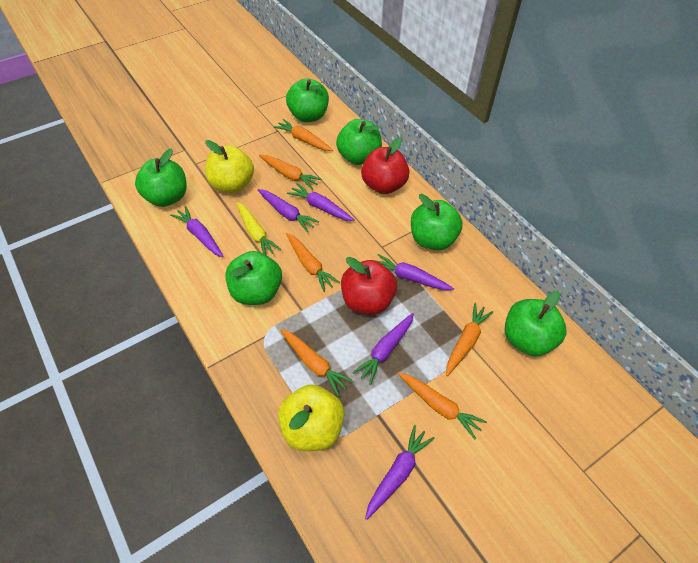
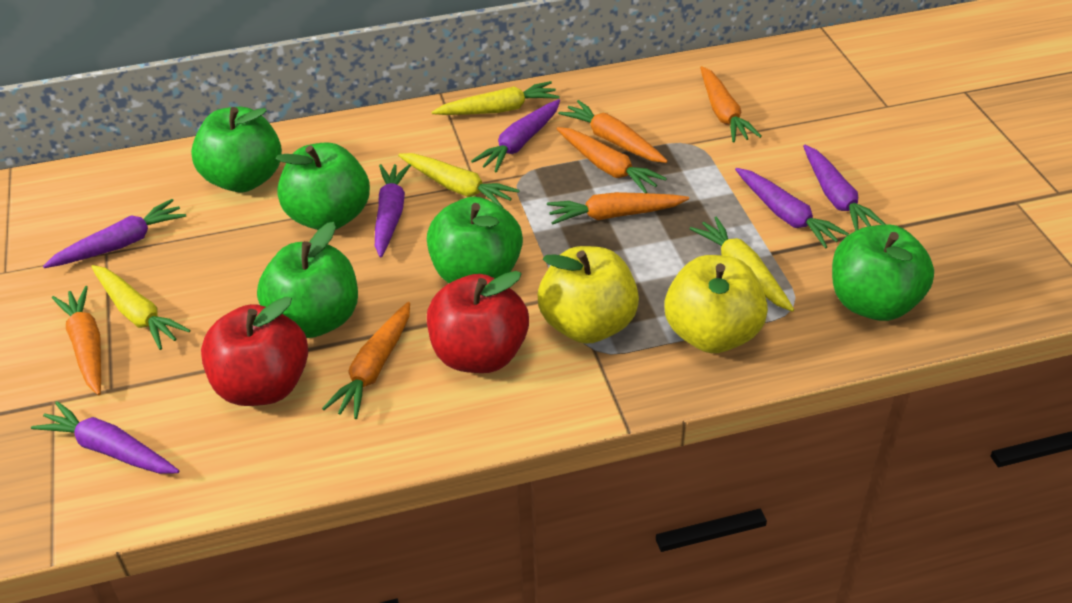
green apple: [135,148,187,207] [225,251,282,305] [286,78,329,122] [336,119,382,165] [411,194,463,250] [505,291,567,356] = 6 -> [191,107,282,192] [257,222,358,338] [276,142,370,230] [427,197,523,283] [832,224,934,321] = 5
yellow carrot: [236,202,281,255] = 1 -> [91,265,190,350] [398,153,520,208] [432,81,560,115] [689,217,794,312] = 4

